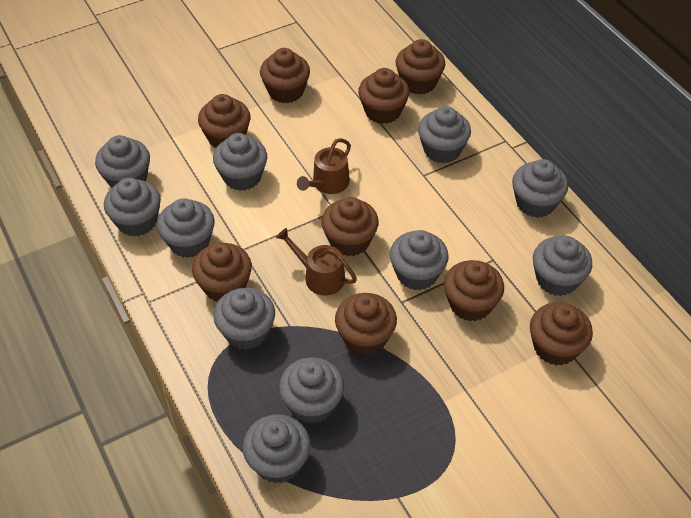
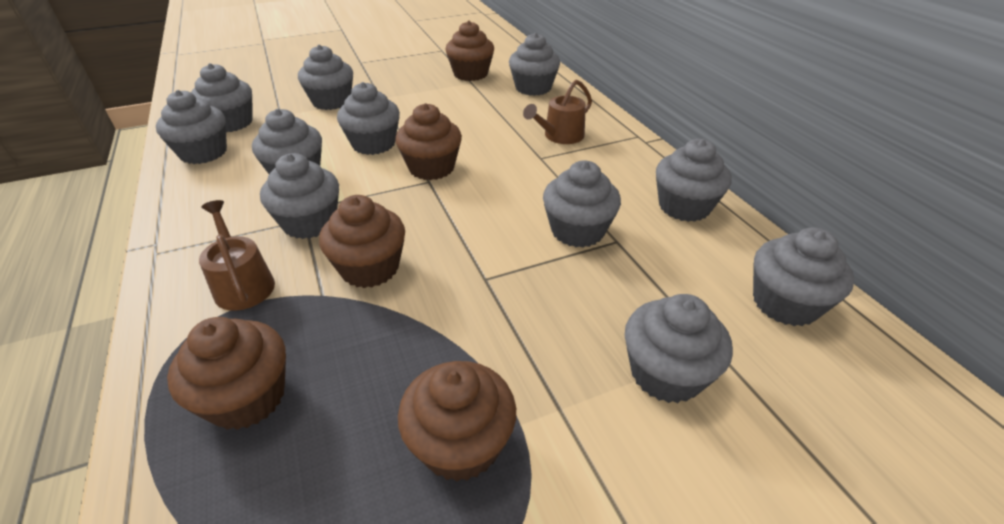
brown cupcake: [192,242,252,301] [198,94,250,148] [260,48,310,103] [321,197,379,256] [335,293,397,355] [358,68,409,124] [395,39,445,95] [444,260,504,321] [530,302,593,365] = 9 -> [167,317,286,430] [319,195,405,288] [395,103,462,180] [398,361,516,482] [445,21,494,81] = 5

